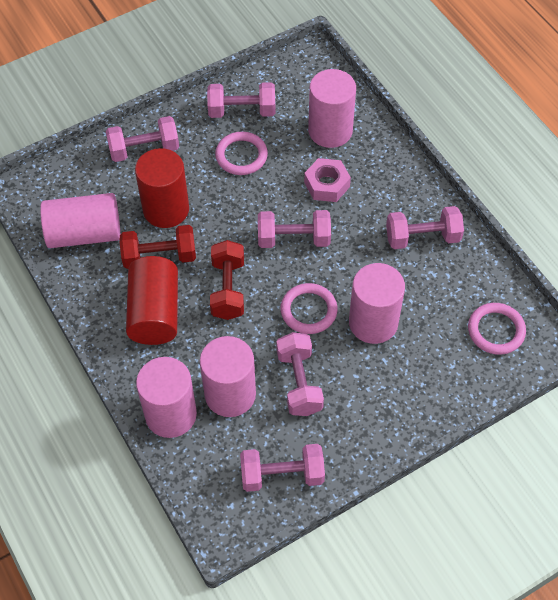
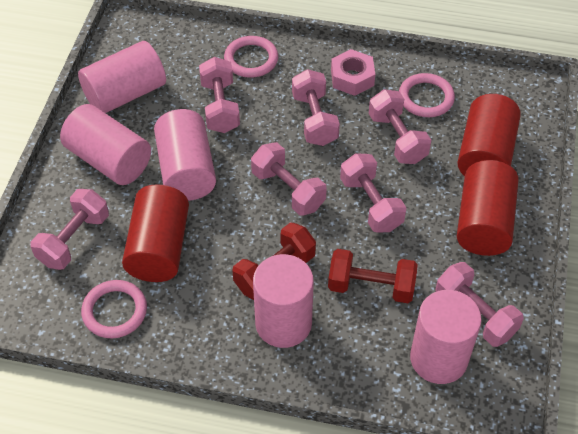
pink dumbbell: [106,116,179,162] [207,82,275,118] [240,444,325,492] [258,210,331,248] [276,332,324,416] [386,206,464,249] = 6 -> [30,189,109,270] [199,57,240,133] [251,142,327,216] [292,69,340,146] [340,153,407,233] [369,89,431,164] [435,262,524,347] = 7
red cylinder: [126,256,178,345] [135,148,189,228] = 2 -> [122,184,189,282] [457,94,521,176] [457,160,519,256] = 3

